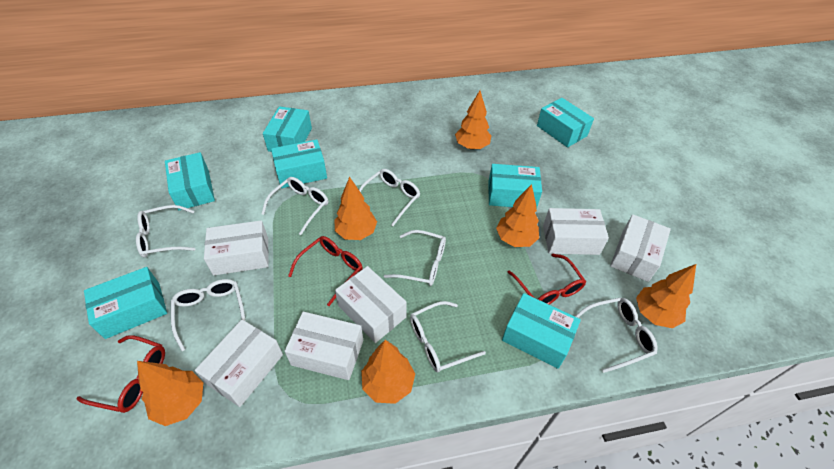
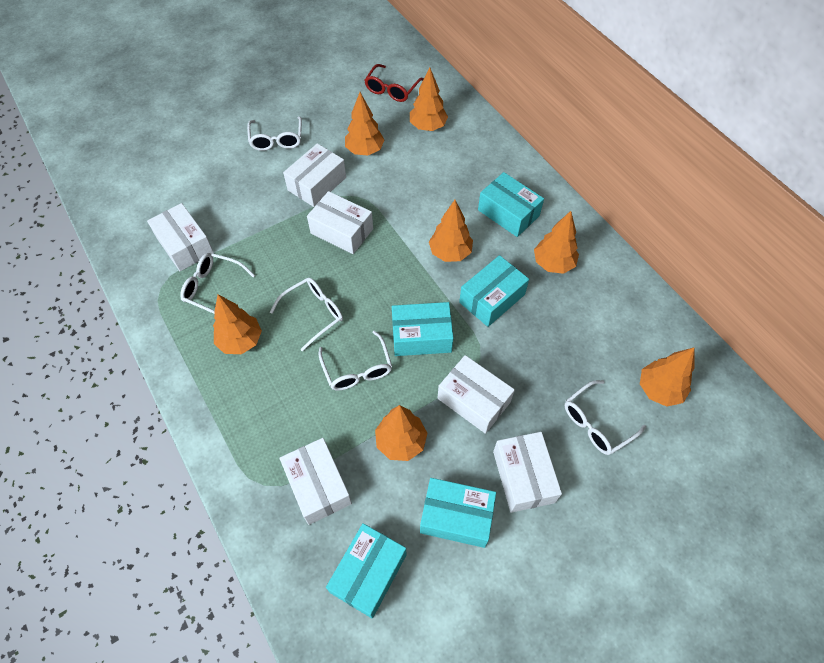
orange tree: [137,361,203,426] [334,177,377,240] [361,340,415,404] [455,91,491,150] [496,184,539,247] [636,264,696,328] = 6 -> [213,294,262,354] [345,92,384,155] [375,405,428,461] [410,67,448,131] [429,200,473,262] [534,211,579,274] [640,348,694,407] = 7
red glasses: [76,335,165,413] [288,236,363,306] [508,254,586,304] = 3 -> [365,64,424,102] = 1
turquoise box: [84,267,167,339] [165,152,215,210] [263,106,312,152] [271,139,327,188] [488,164,542,208] [502,293,581,369] [537,98,594,147] = 7 -> [326,523,407,619] [392,302,453,356] [420,478,496,548] [459,255,529,327] [478,172,544,237] = 5
white glasses: [136,205,195,258] [171,279,245,351] [261,177,328,235] [359,169,420,226] [384,230,446,286] [410,301,486,372] [575,297,658,373] = 7 -> [180,253,255,314] [247,116,302,151] [270,278,343,351] [319,331,392,391] [565,380,646,455] = 5

